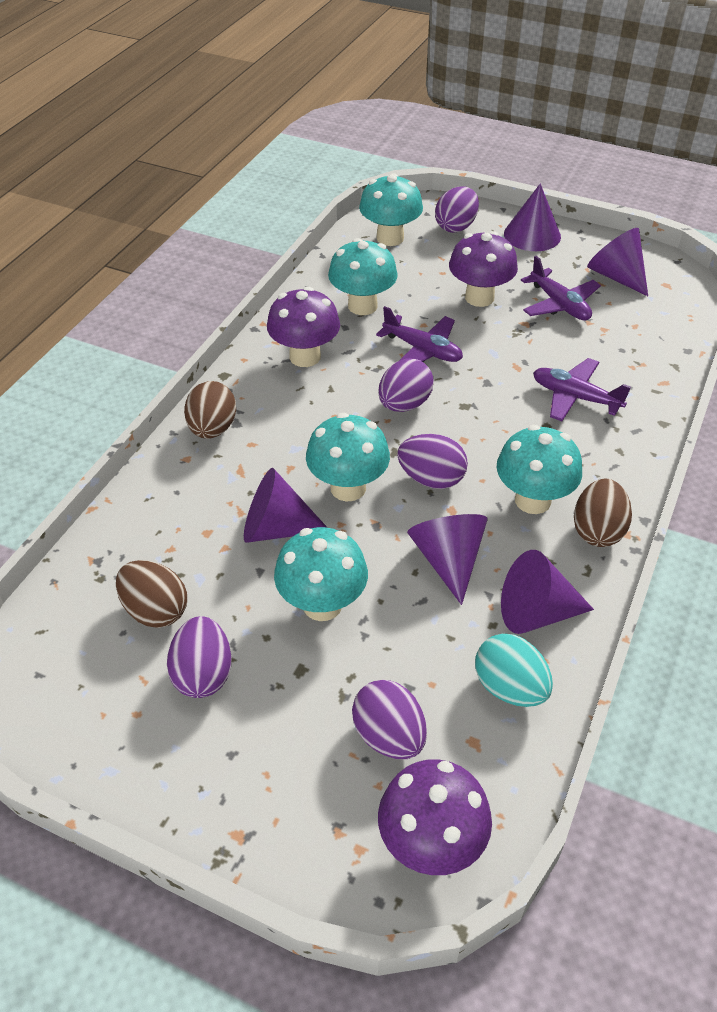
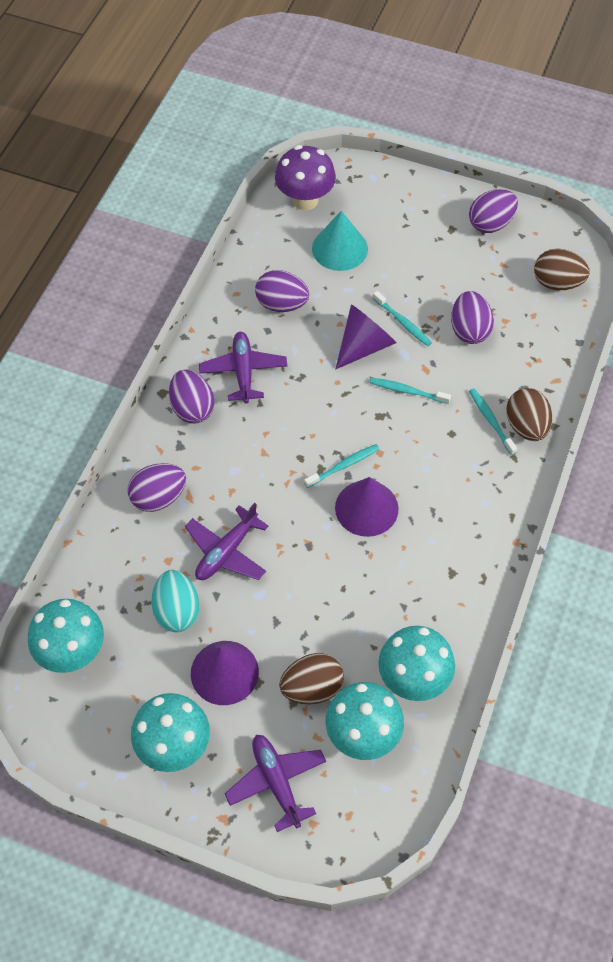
purple cone: [244,468,328,543] [407,514,488,605] [501,550,594,634] [504,183,561,251] [587,228,648,296] = 5 -> [191,641,259,705] [335,477,399,537] [336,304,396,369] = 3
purple mushroom: [267,287,340,367] [378,759,492,875] [449,231,518,307] = 3 -> [275,145,336,210] = 1
turquoise cone: none = 0 -> [312,211,368,271] = 1
turquoise mushroom: [274,527,368,621] [306,413,390,501] [328,238,398,315] [359,173,423,246] [497,425,582,514] = 5 -> [28,599,104,673] [131,693,210,772] [326,682,404,760] [378,626,455,701] = 4
turquoise toothbrush: none = 0 -> [304,444,379,488] [369,377,451,404] [373,291,432,346] [469,388,517,455] = 4

